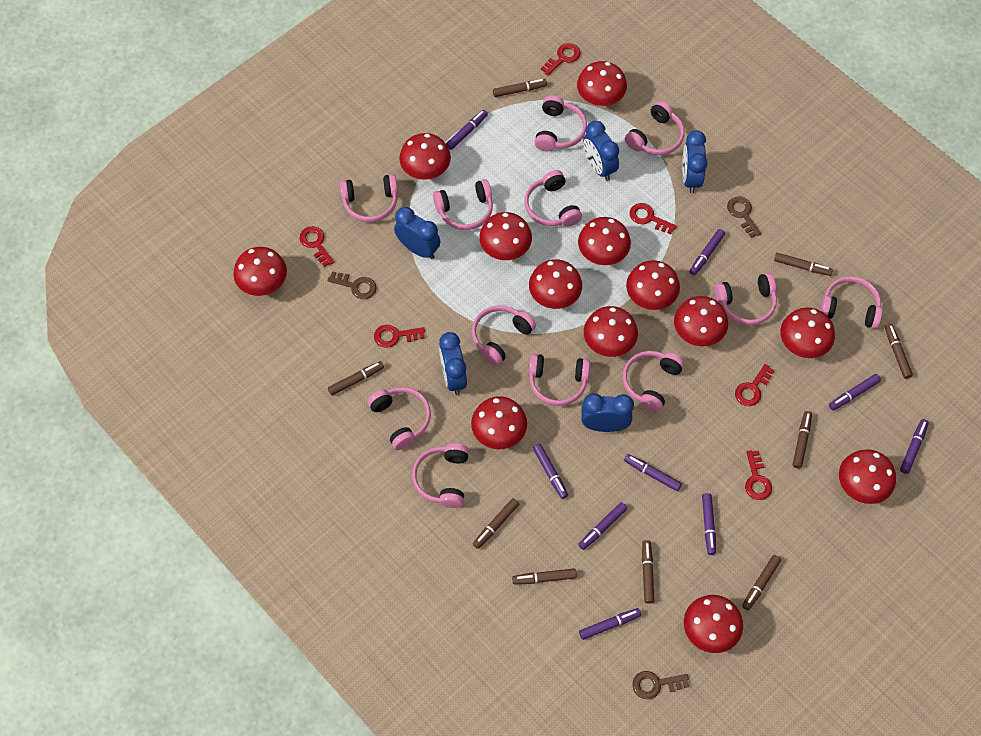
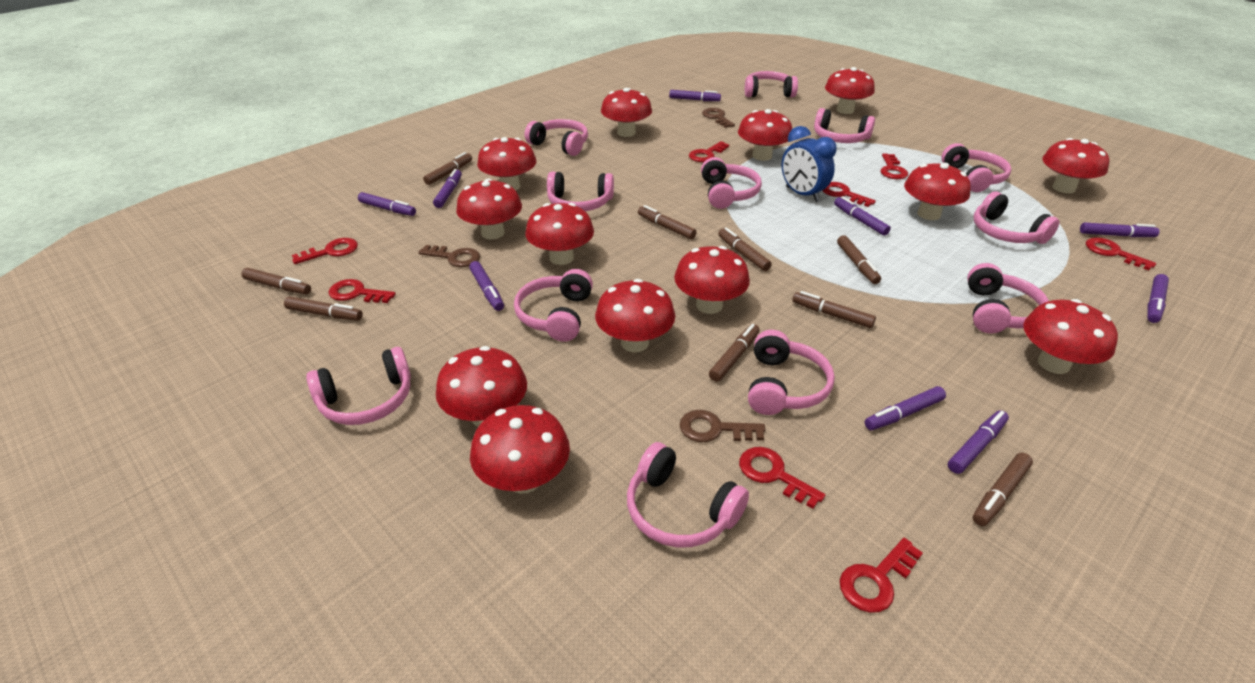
blue clock: [394,207,441,259] [439,332,467,395] [581,393,634,432] [583,121,619,181] [682,130,708,193] = 5 -> [782,126,837,202] = 1
red key: [300,226,334,267] [374,325,425,348] [541,43,580,76] [629,203,676,234] [735,364,774,406] [745,450,772,500] = 6 -> [292,238,358,264] [329,279,396,303] [689,141,729,162] [739,447,825,509] [822,182,876,207] [840,538,923,613] [880,153,908,179] [1086,237,1156,270] = 8

